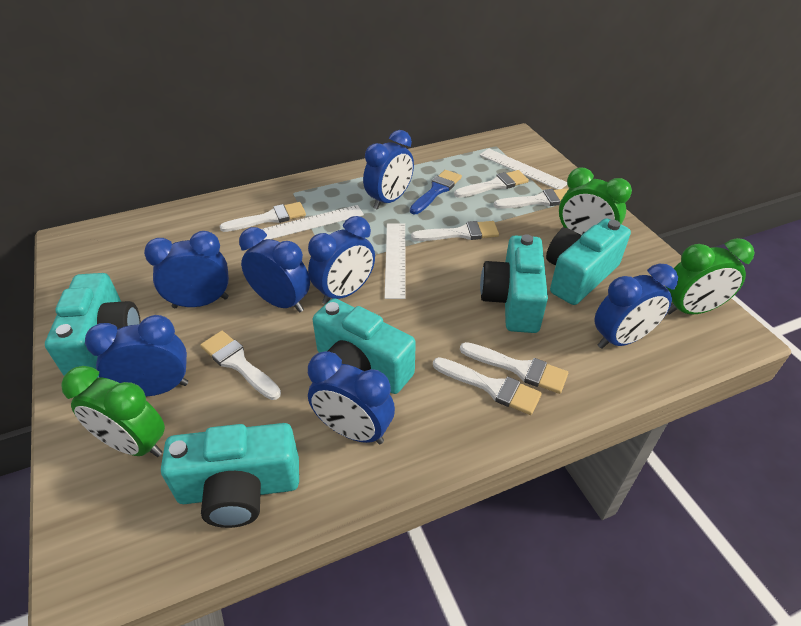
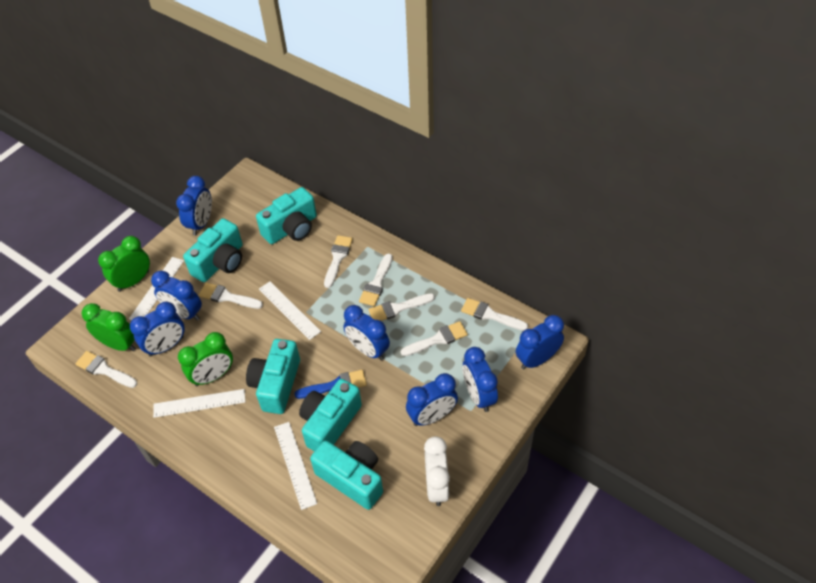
white clock: none = 0 -> [424,436,450,506] = 1
white ruler: [262,205,364,240] [385,223,406,299] [479,149,567,189] = 3 -> [129,257,184,320] [153,389,245,418] [259,281,321,340] [274,422,317,510] = 4

